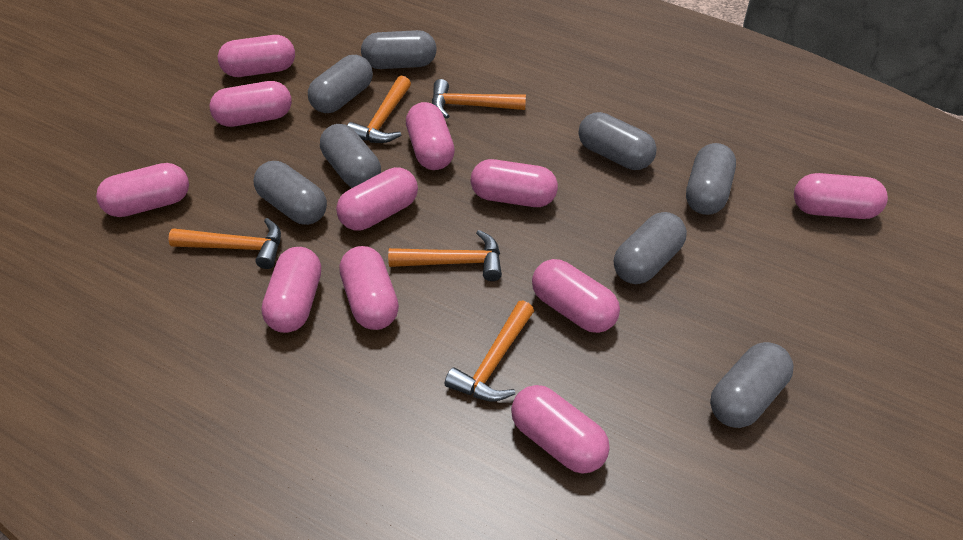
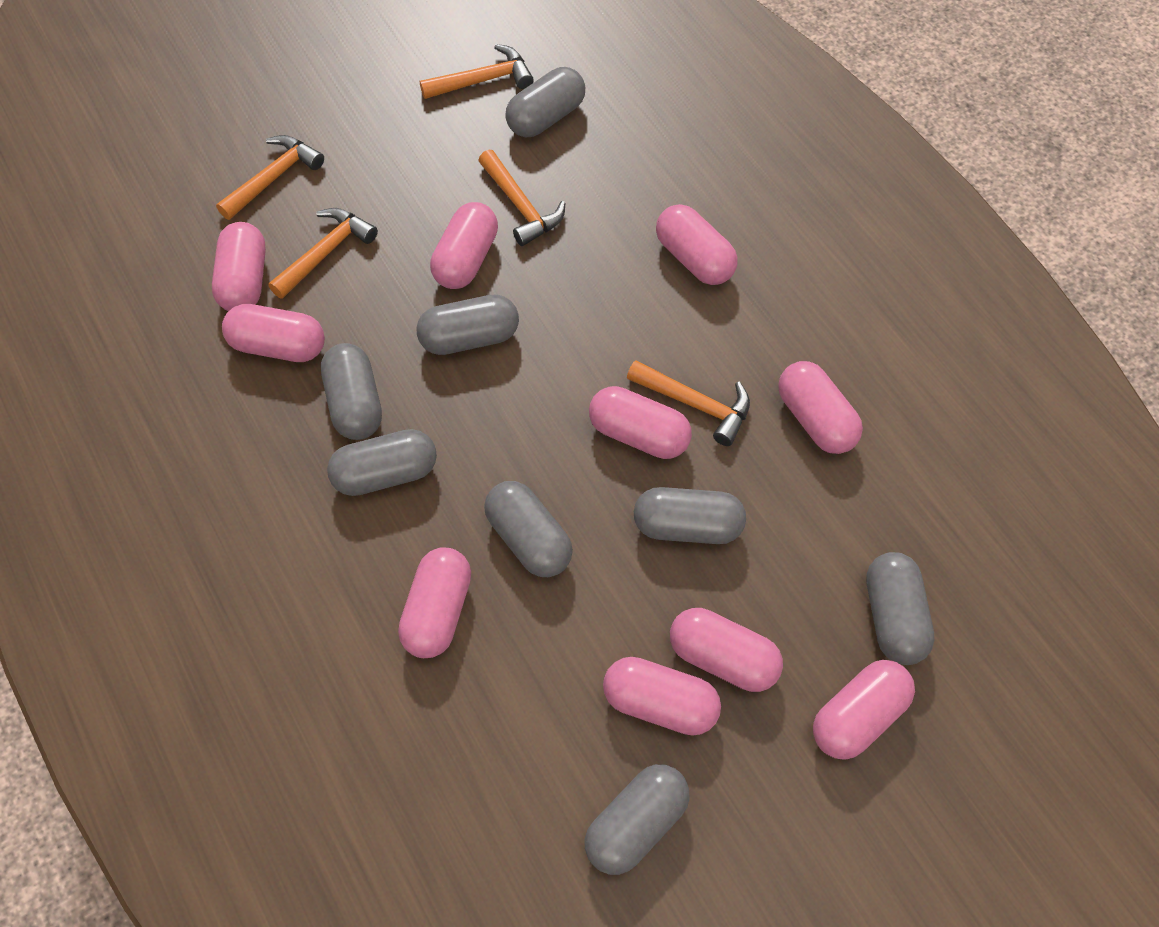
pink capsule: [96,163,189,217] [209,81,292,127] [218,35,295,77] [262,247,321,333] [336,167,418,231] [339,246,399,330] [406,102,455,170] [471,159,558,207] [511,385,610,474] [532,259,620,333] [794,173,888,219] = 11 -> [212,222,266,311] [222,304,325,362] [398,548,471,658] [430,202,498,289] [589,386,692,459] [603,657,721,736] [656,204,738,285] [670,608,783,692] [778,361,863,454] [813,660,915,760] = 10

